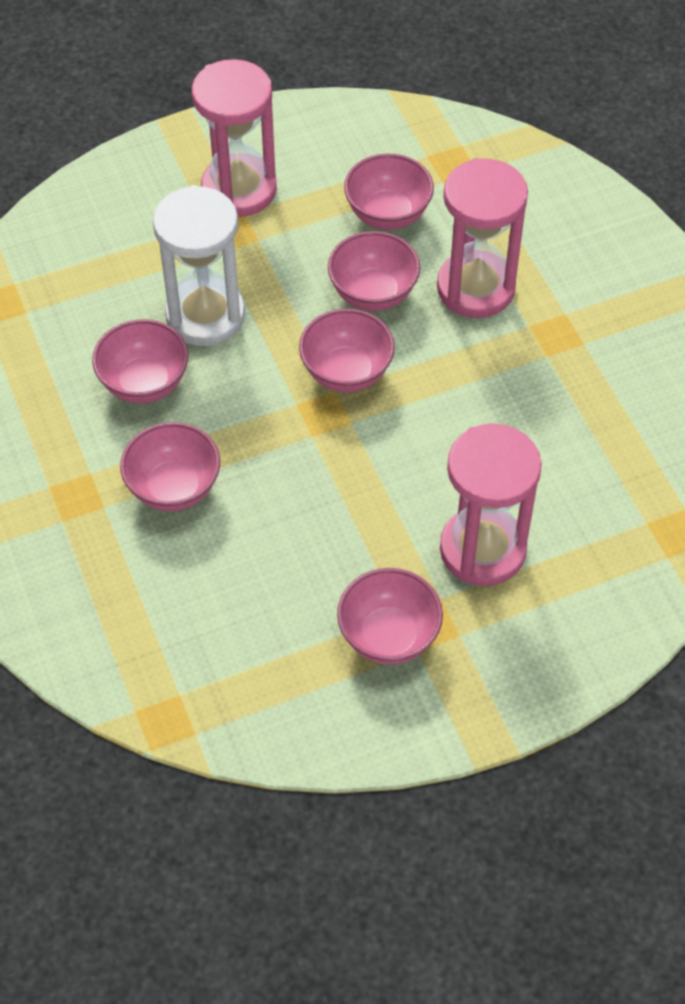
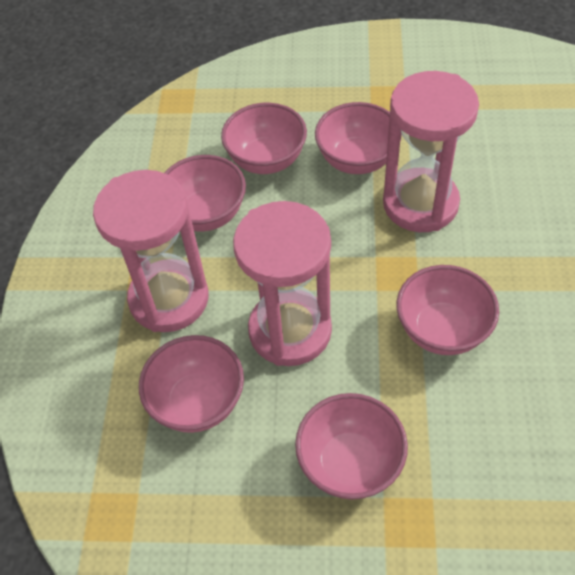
white hourglass: [153,185,245,346] = 1 -> none = 0

